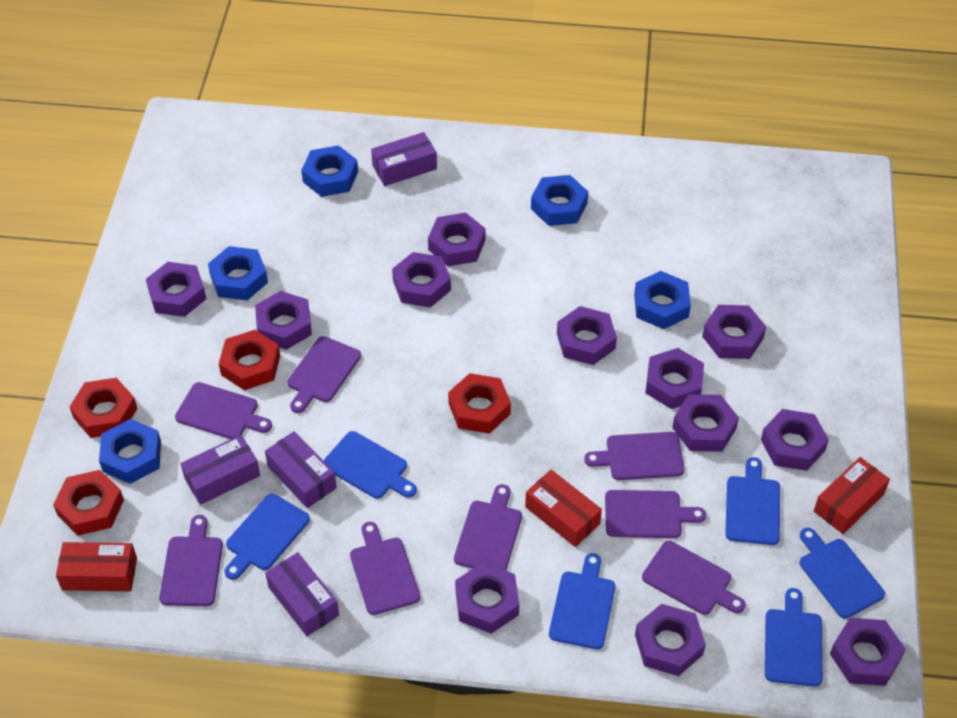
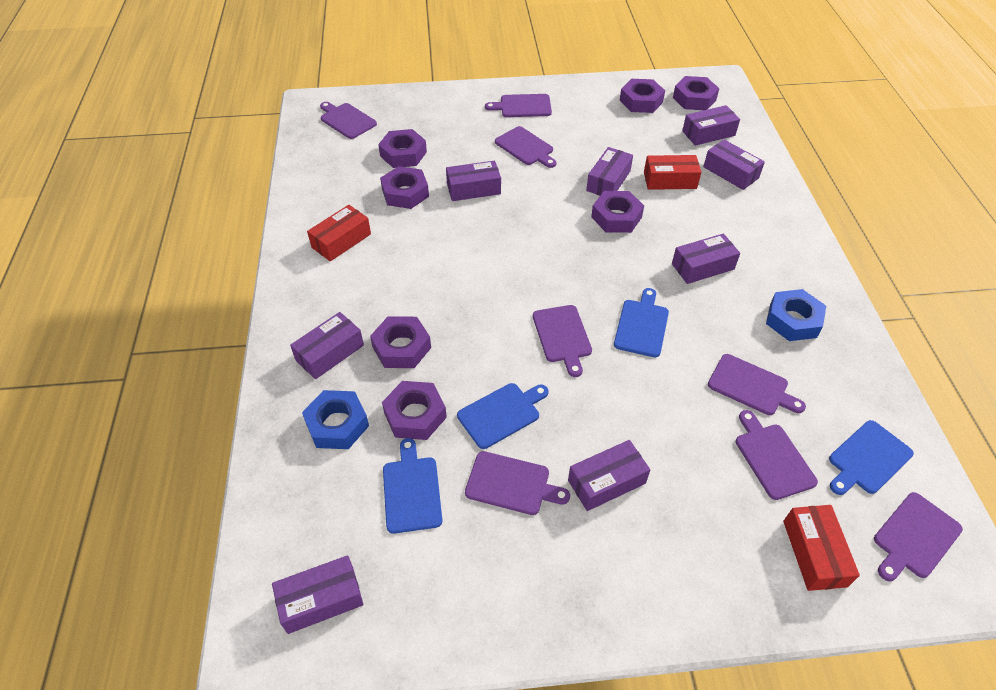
blue cutting board: [225,494,310,580] [323,431,417,499] [549,553,615,649] [725,457,780,545] [765,588,823,687] [799,528,885,619] = 6 -> [383,438,442,534] [457,383,548,449] [614,288,669,357] [829,420,914,495] = 4
blue nut: [99,419,161,484] [208,246,268,300] [301,145,358,197] [531,175,588,226] [634,271,691,329] = 5 -> [302,390,369,449] [766,289,826,341] = 2
purple box: [181,435,260,505] [265,431,337,508] [265,552,339,636] [371,132,437,186] = 4 -> [272,555,364,634] [290,312,364,379] [446,160,501,201] [568,440,650,511] [586,147,633,196] [672,233,740,284] [682,105,740,146] [703,139,765,190] = 8
purple nut: [146,262,206,317] [255,291,312,350] [392,252,451,308] [428,212,486,266] [455,562,519,633] [557,306,617,365] [635,604,706,676] [646,348,704,409] [672,394,739,452] [702,305,766,359] [761,409,829,471] [830,618,906,686] = 12 -> [370,316,431,368] [378,129,427,168] [380,166,429,209] [382,381,447,440] [591,191,644,233] [619,79,665,113] [673,76,719,110] = 7
red nut: [53,470,124,536] [70,378,137,438] [219,330,280,390] [448,373,511,434] = 4 -> none = 0

